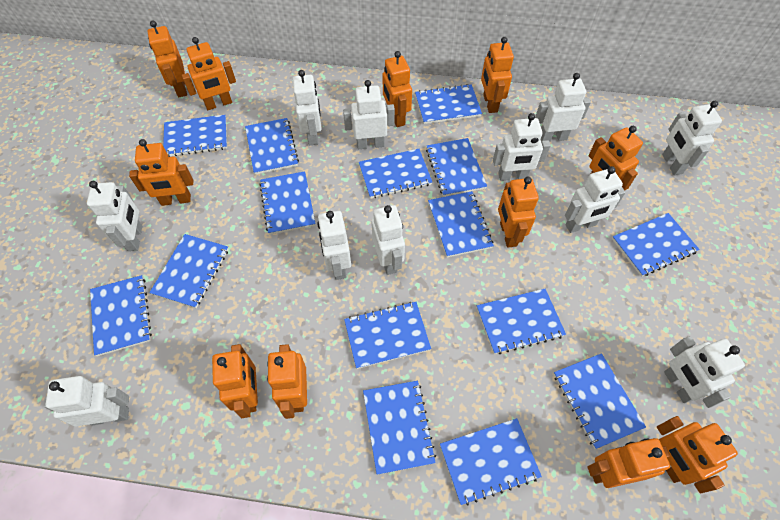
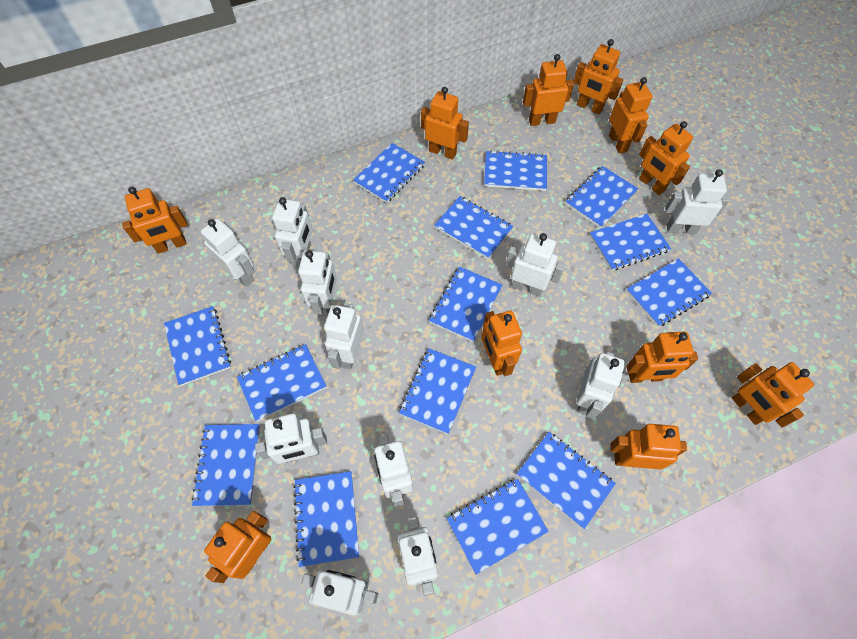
blue notebook: [90,275,152,356] [149,234,229,308] [163,115,227,157] [245,118,299,175] [259,171,316,235] [344,302,431,369] [359,149,432,198] [363,381,436,475] [415,84,482,124] [426,138,487,197] [428,191,494,258] [440,418,542,506] [477,289,566,354] [554,353,646,449] [612,213,700,277] = 15 -> [164,306,231,386] [192,424,260,506] [237,344,326,422] [293,471,359,567] [353,143,425,203] [399,348,476,434] [429,267,502,342] [434,196,514,259] [447,479,549,574] [484,150,547,191] [517,432,616,529] [565,166,638,228] [590,214,671,271] [626,258,712,327] = 14

